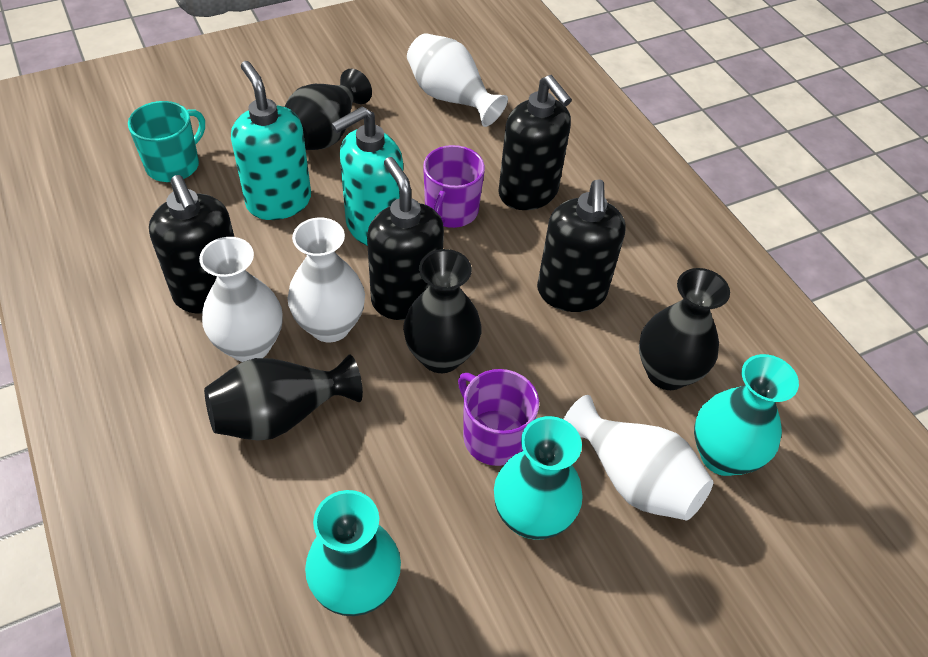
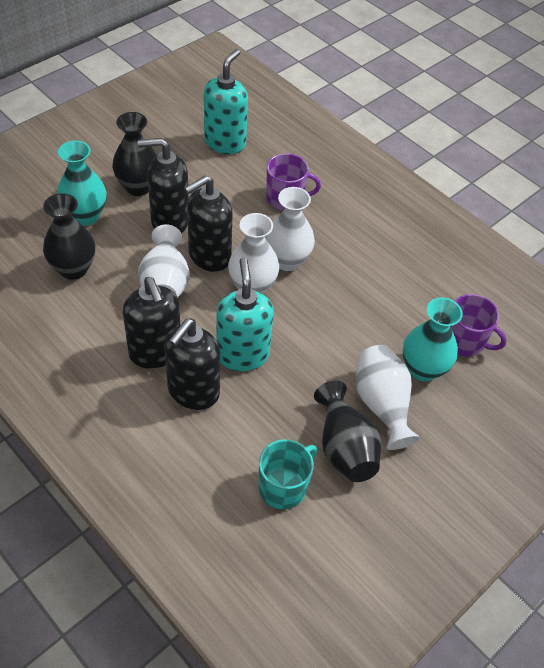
black vase: [204,354,363,441] [285,69,372,150] [403,249,482,373] [639,268,730,390] = 4 -> [43,193,95,280] [112,112,157,196] [314,380,381,482] = 3
turquoise vase: [305,490,401,616] [494,416,583,540] [694,354,799,476] = 3 -> [57,141,106,226] [403,298,463,382] = 2

